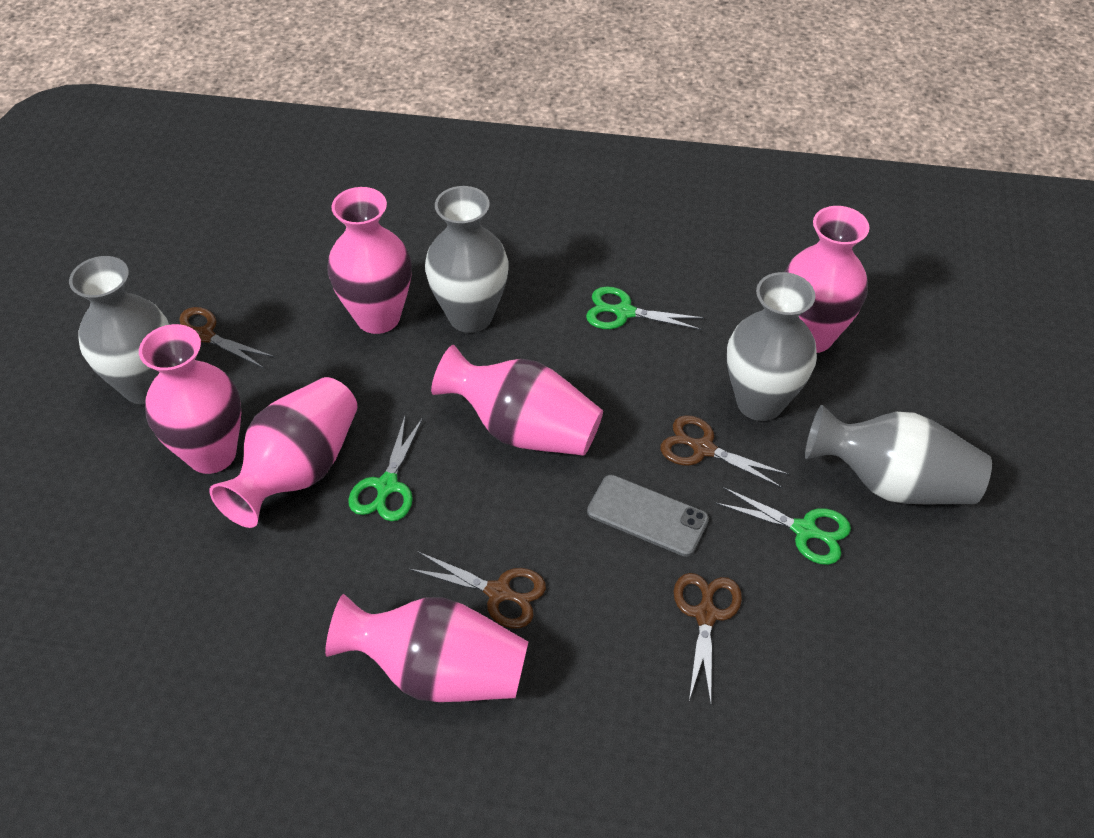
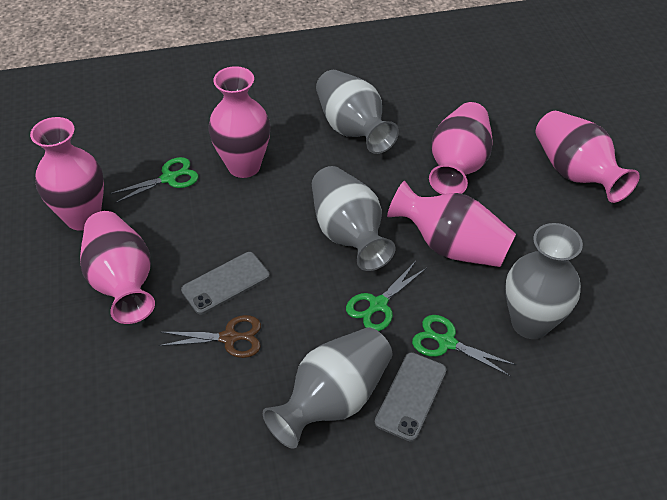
brown scissors: [179,307,275,368] [409,551,546,628] [660,415,789,488] [673,573,742,703] = 4 -> [158,315,261,358] = 1
grey phone: [587,475,709,557] = 1 -> [181,252,269,314] [375,352,446,442] = 2

